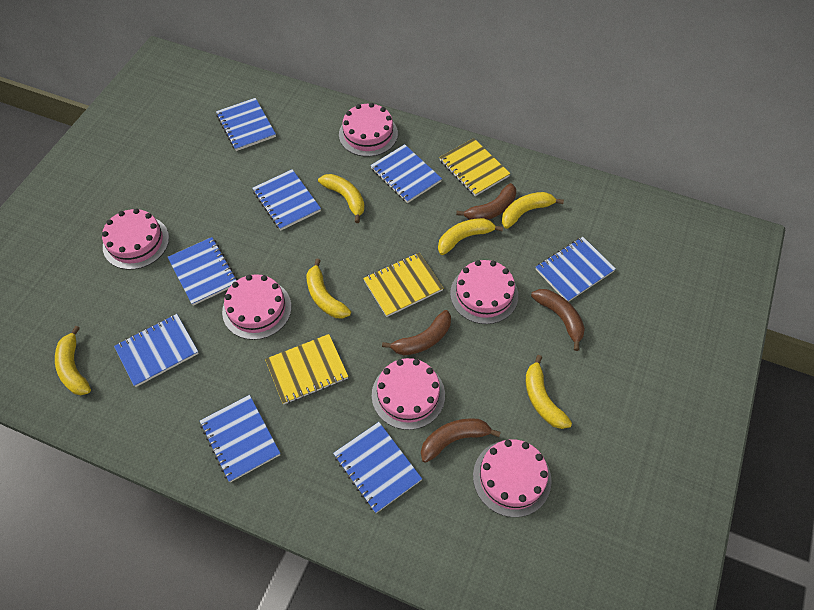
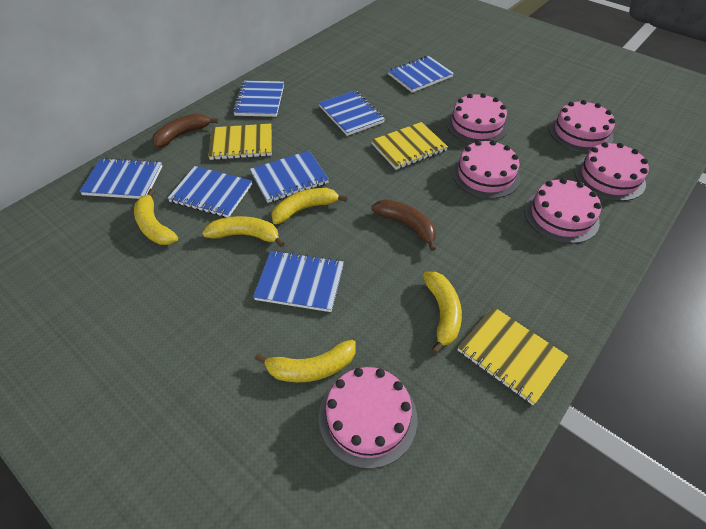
blue notebook: [114,314,199,387] [168,237,238,306] [200,395,281,482] [216,98,276,151] [252,169,321,230] [333,422,422,513] [370,144,442,203] [536,237,616,302] = 8 -> [79,158,163,199] [167,166,252,217] [233,81,284,117] [250,151,329,203] [253,250,344,312] [319,91,385,136] [388,56,454,92] = 7
brown banana: [382,310,451,355] [421,418,501,463] [456,183,516,220] [531,289,585,351] = 4 -> [152,113,218,148] [371,199,436,251] = 2
yellow banana: [55,326,91,395] [306,259,351,319] [318,174,365,223] [438,218,503,255] [502,192,564,229] [526,355,572,429] = 6 -> [134,189,178,245] [202,216,285,247] [255,340,356,382] [271,188,348,224] [423,272,462,354] = 5

